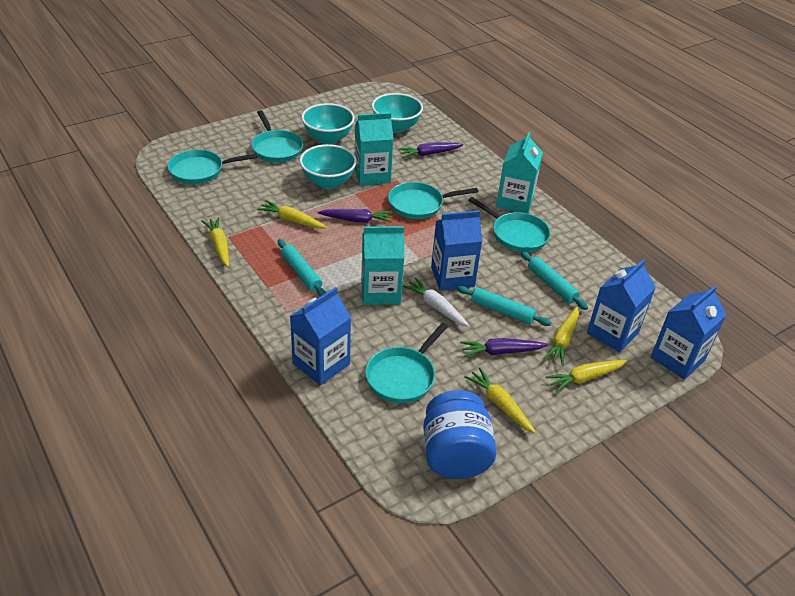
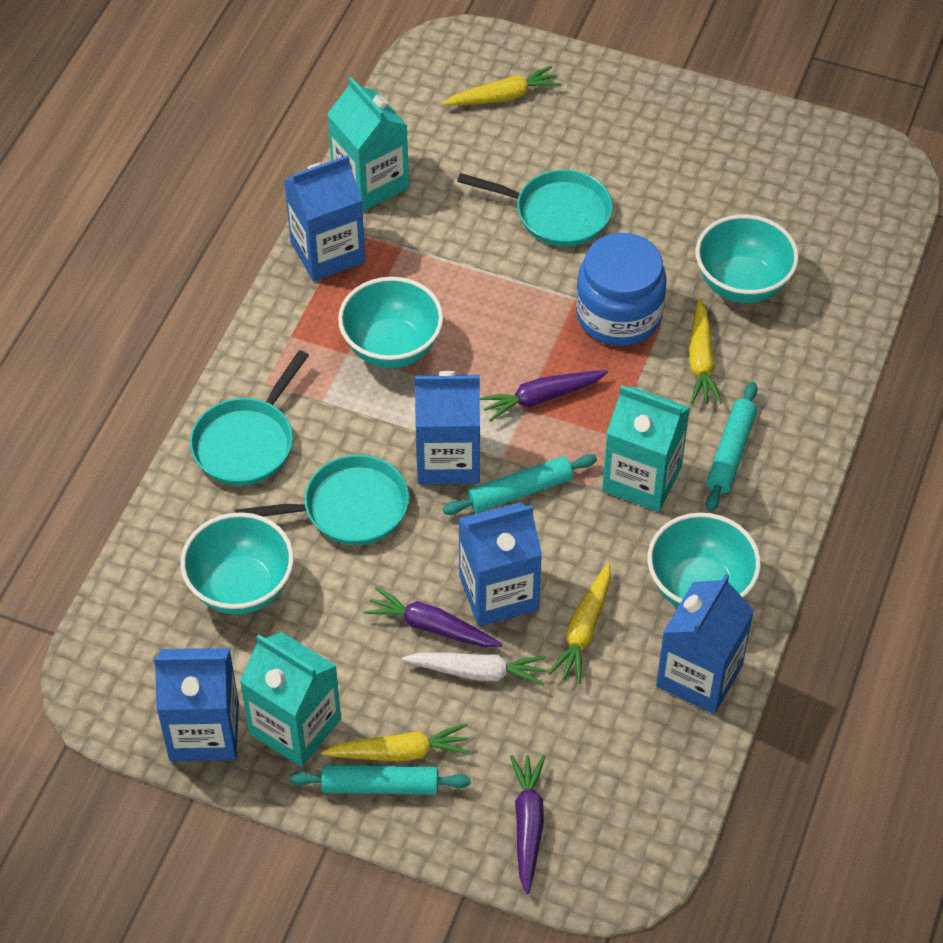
blue carton: [290,287,351,385] [431,211,482,291] [587,259,656,353] [651,286,726,380] = 4 -> [154,648,239,761] [284,155,365,281] [415,371,480,484] [458,502,542,627] [656,574,754,714] = 5
turquoise bowl: [299,144,357,189] [301,103,355,144] [372,93,423,133] = 3 -> [180,512,294,615] [338,277,443,368] [647,513,761,608] [696,214,799,303] = 4
turquoise pan: [167,149,258,184] [251,110,303,163] [365,322,448,403] [388,182,478,219] [468,197,551,252] = 5 -> [190,350,309,486] [235,455,409,545] [457,170,612,247] = 3
yellow carrot: [202,217,229,267] [257,200,327,229] [465,368,536,434] [543,307,579,366] [546,360,627,392] = 5 -> [321,724,471,762] [442,66,561,106] [548,563,611,684] [689,298,722,404] = 4

